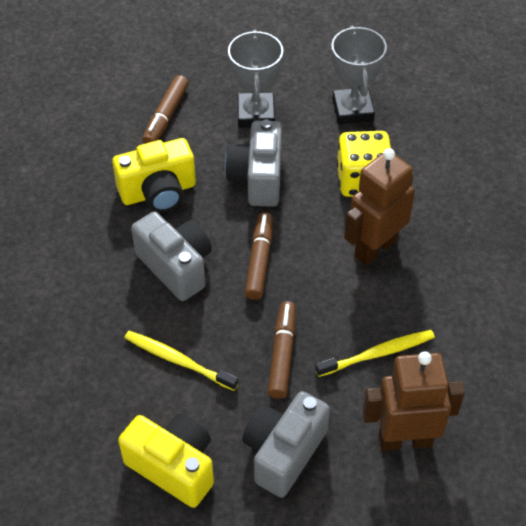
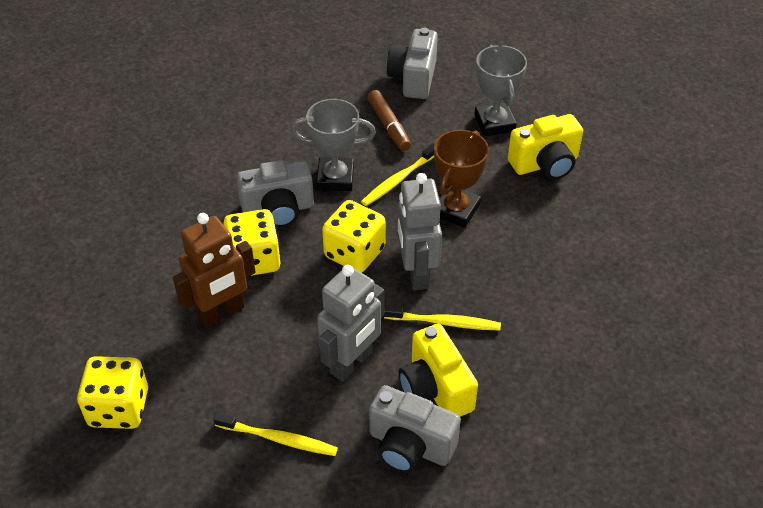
brown marker: [142,75,189,144] [245,212,273,300] [268,301,296,399] = 3 -> [368,90,411,151] = 1
brown robot: [344,148,415,266] [363,351,465,451] = 2 -> [173,213,255,327] = 1
brown trophy: none = 0 -> [434,130,489,228] = 1
grey robot: none = 0 -> [317,265,384,382] [397,173,442,291] = 2
yellow dice: [337,131,391,197] = 1 -> [77,356,148,429] [223,209,280,276] [322,200,385,273] = 3
yellow toothbrush: [124,331,238,391] [315,330,435,377] = 2 -> [213,412,338,456] [361,143,435,206] [383,305,501,330] = 3

